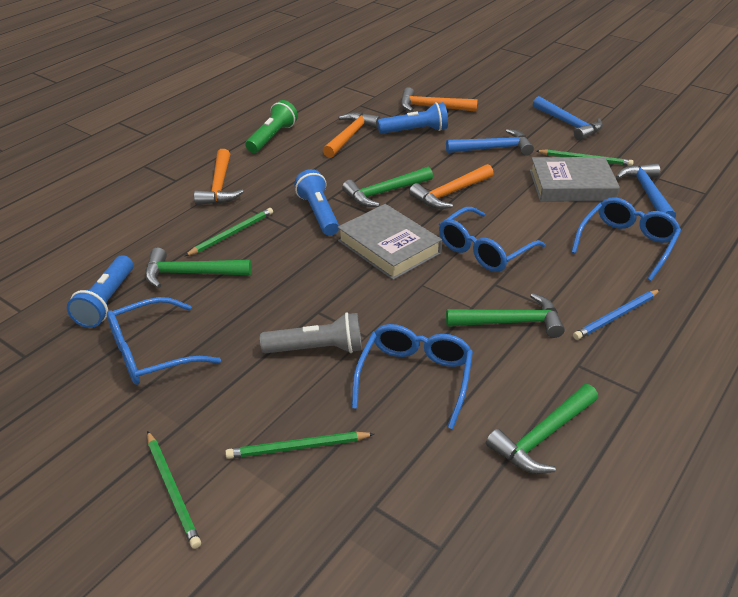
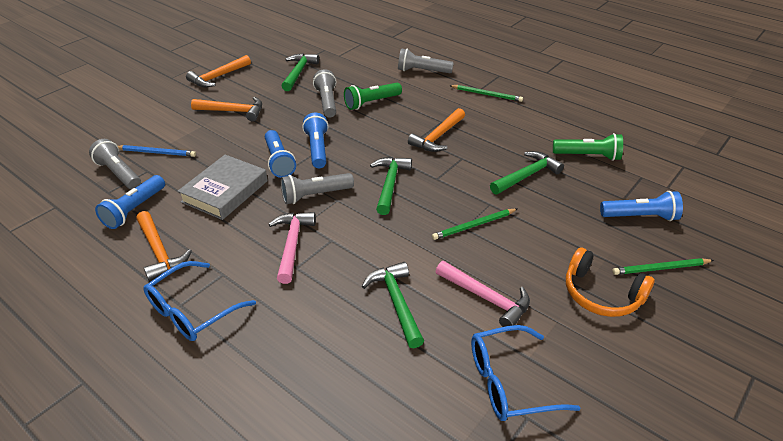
blue flashlight: [67,255,133,328] [294,169,339,236] [377,102,448,134] = 3 -> [95,175,165,229] [265,130,296,178] [302,113,329,168] [600,191,683,221] = 4
blue glasses: [107,297,221,385] [352,324,473,429] [439,207,545,272] [571,197,681,281] = 4 -> [143,261,256,341] [471,325,580,421] = 2
blue hammer: [446,129,534,156] [533,96,603,140] [616,163,676,218] = 3 -> none = 0
green flashlight: [245,100,298,153] = 1 -> [344,83,402,110] [553,133,623,161] = 2
green pencil: [147,431,201,549] [185,208,273,256] [225,431,374,459] [536,149,634,166] = 4 -> [432,209,517,240] [449,85,523,102] [612,258,714,275] = 3
grey book: [337,204,442,280] [530,157,620,202] = 2 -> [177,155,268,220] = 1
grey flashlight: [260,312,362,353] = 1 -> [89,139,141,190] [281,173,354,204] [313,69,336,118] [398,48,454,73] = 4
orange headphones: none = 0 -> [566,247,655,317] = 1
pink hammer: none = 0 -> [268,212,316,284] [436,261,530,327] = 2

